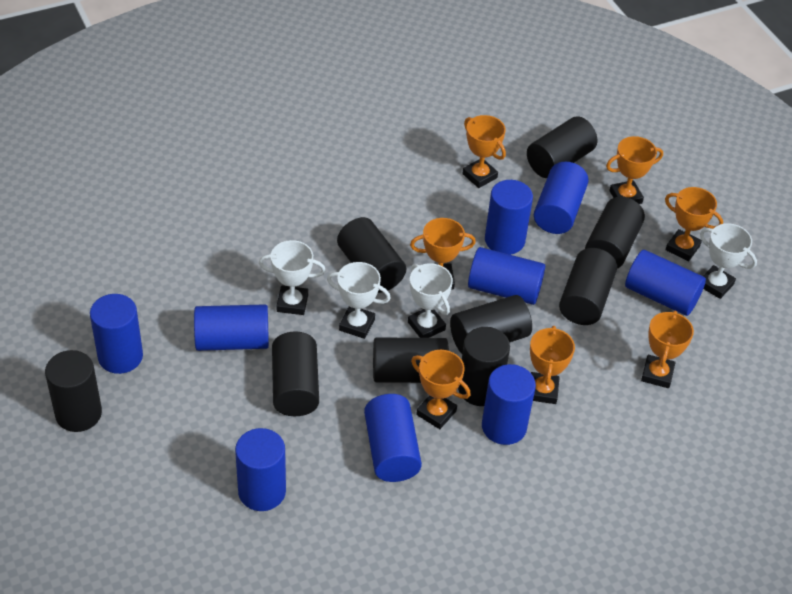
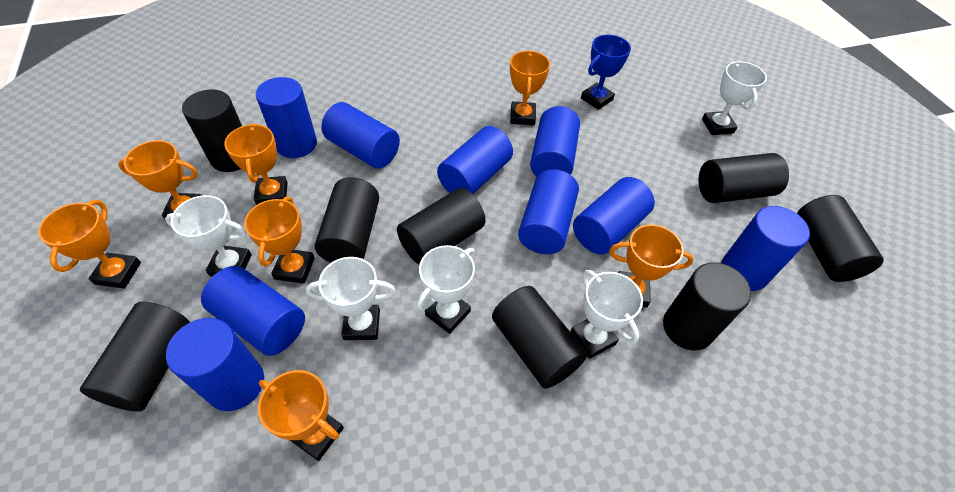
black cylinder: [45,350,102,432] [272,332,319,416] [337,217,406,293] [373,337,449,383] [450,295,532,354] [458,327,510,406] [527,116,597,178] [559,248,617,325] [585,197,645,269] = 9 -> [80,302,190,412] [182,89,242,172] [315,177,379,263] [397,188,486,265] [492,286,588,389] [663,262,751,350] [699,153,789,203] [797,195,884,282] = 8
blue trophy: none = 0 -> [581,35,631,110] = 1
white trophy: [259,240,326,315] [327,262,391,339] [408,263,453,338] [700,223,757,299] = 4 -> [165,195,252,276] [306,257,396,340] [417,245,475,334] [570,270,643,359] [702,61,767,135] = 5

